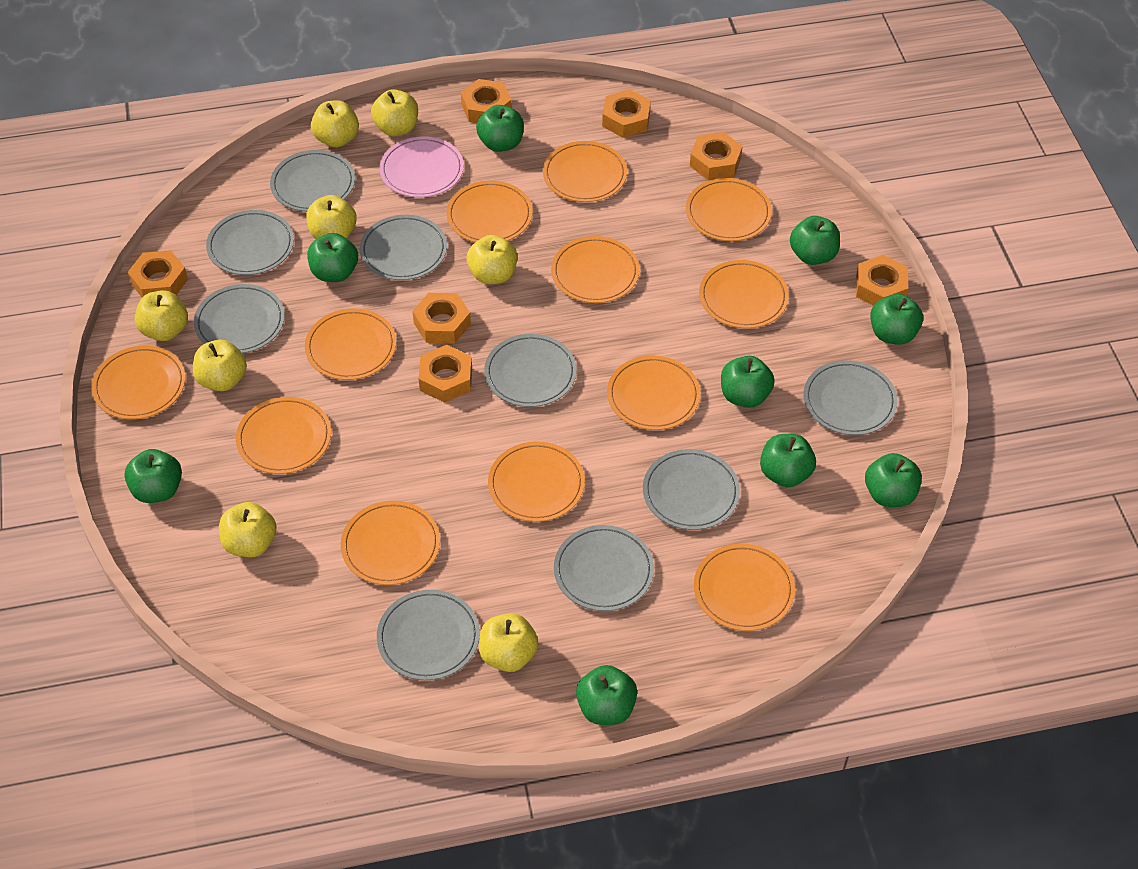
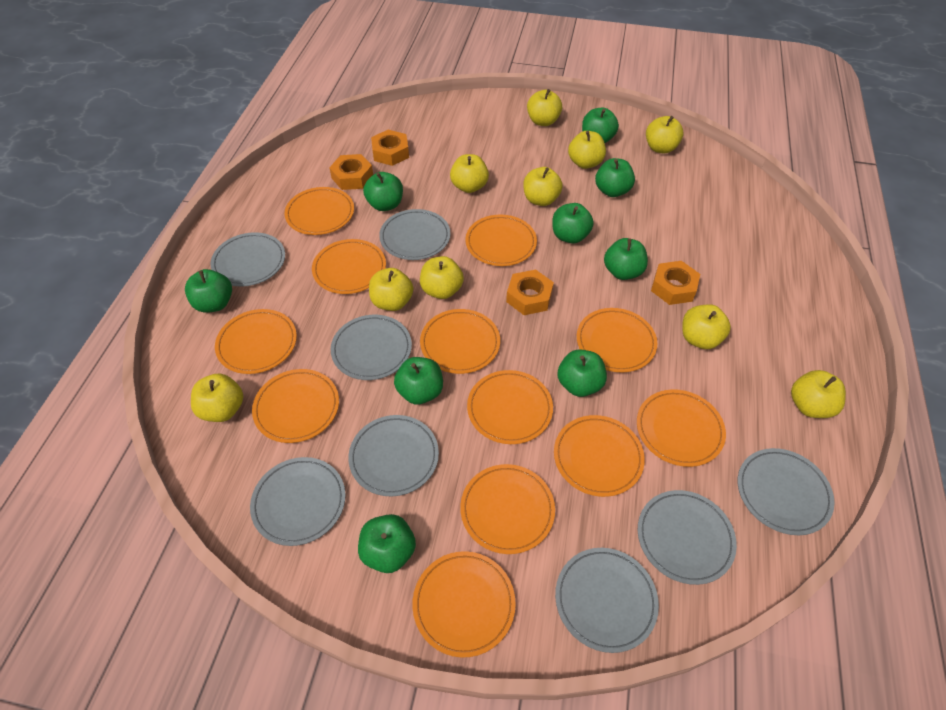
grey plate: [194,284,285,353] [206,210,294,275] [270,150,355,212] [360,215,447,280] [377,590,480,680] [484,334,577,407] [554,525,654,611] [643,449,740,530] [803,360,897,435] = 9 -> [211,232,285,287] [250,457,346,546] [331,315,412,380] [348,415,439,496] [379,209,450,260] [555,548,659,653] [638,490,737,585] [738,448,835,535] = 8
orange nut: [128,250,188,297] [412,293,471,343] [419,345,472,403] [461,79,512,123] [602,89,651,138] [690,132,742,180] [856,255,908,305] = 7 -> [329,154,373,190] [371,130,409,166] [506,270,554,315] [651,261,700,305] = 4
pink plate: [379,137,464,197] = 1 -> none = 0
yellow apple: [135,290,188,341] [193,340,247,391] [219,502,277,557] [306,195,357,239] [311,100,359,147] [371,89,418,136] [467,235,518,284] [479,613,538,672] = 8 -> [191,374,243,422] [369,268,413,311] [420,256,464,299] [450,154,489,193] [523,167,563,206] [527,89,562,126] [568,131,606,169] [646,116,684,154] [682,304,731,349] [791,370,846,418] = 10

